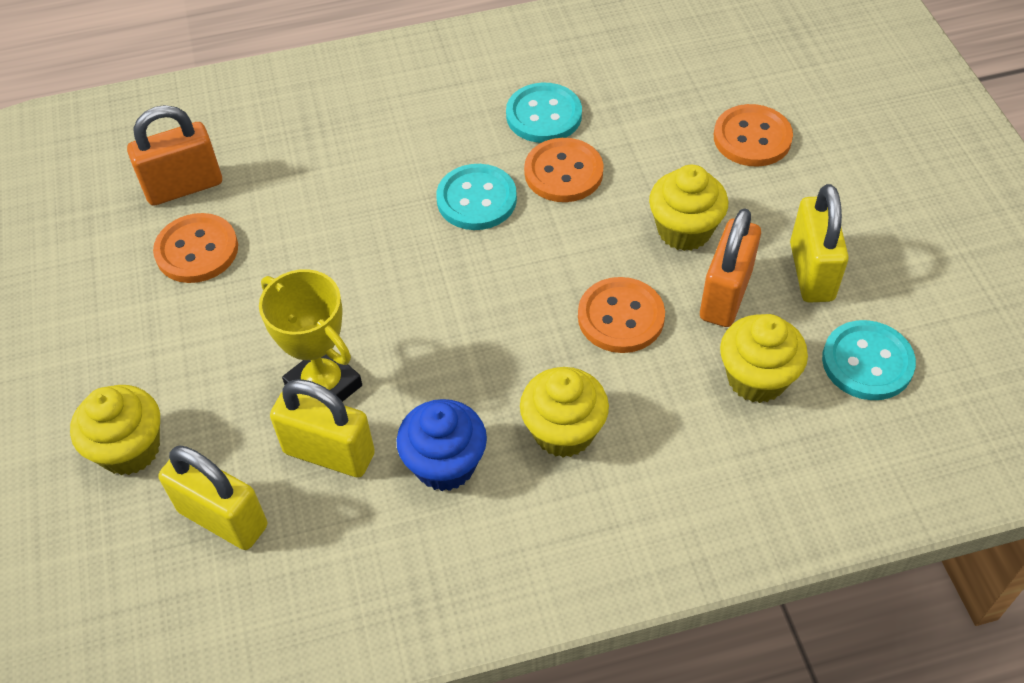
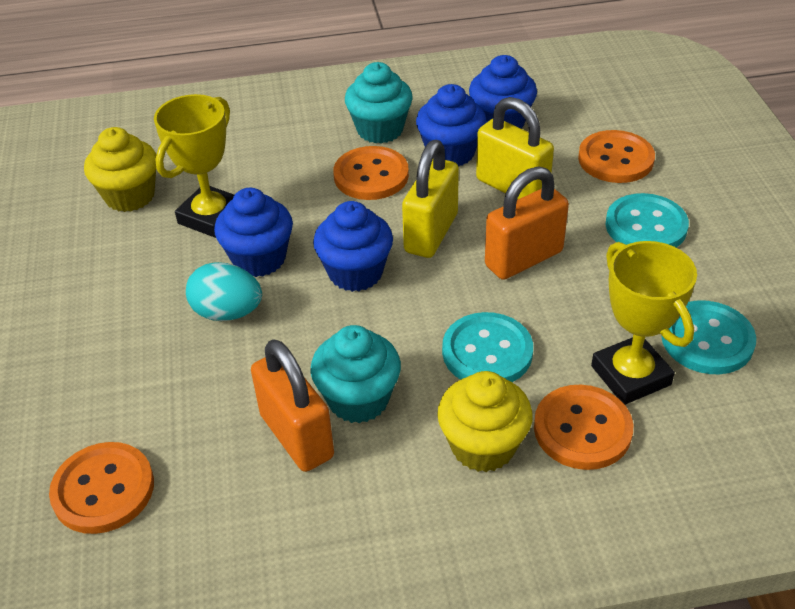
blue cupcake: [396,399,487,491] = 1 -> [214,188,293,277] [313,201,393,292] [416,84,486,166] [469,55,537,129] = 4
turquoise cupcake: none = 0 -> [310,325,401,423] [345,62,413,143] = 2
turquoise egg: none = 0 -> [186,262,262,321] = 1
yellow cupcake: [70,385,160,475] [520,367,609,458] [649,165,728,251] [720,314,808,403] = 4 -> [84,127,157,212] [437,371,533,472] = 2
yellow padlock: [158,446,267,550] [270,379,375,478] [790,184,849,303] = 3 -> [402,140,459,258] [476,97,554,200] = 2
yellow trophy: [259,269,362,402] = 1 -> [154,94,234,238] [591,241,697,405] = 2

